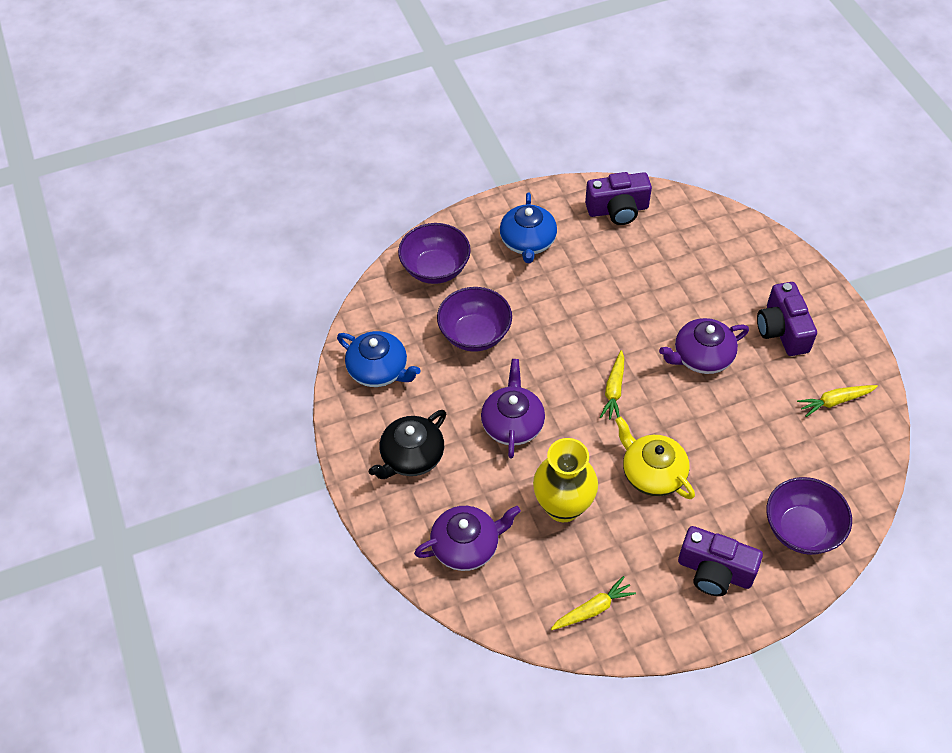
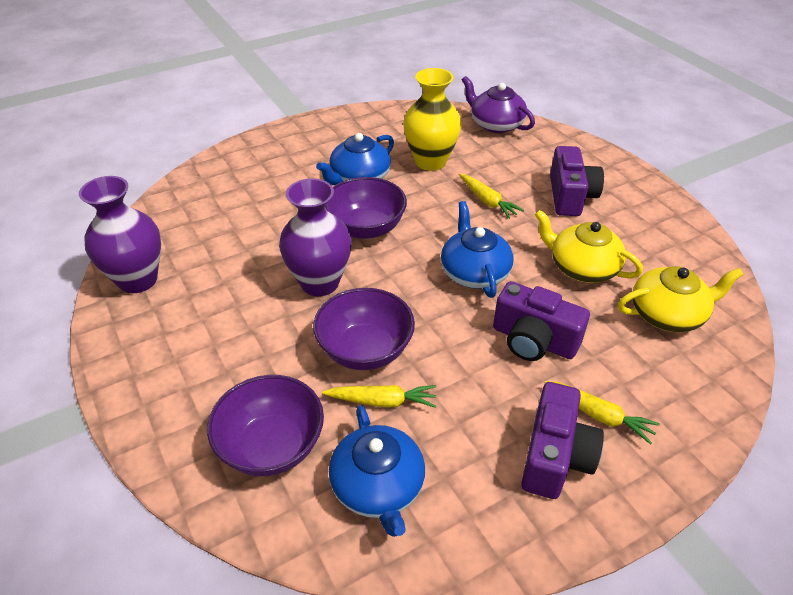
black teapot: [369,410,446,479] = 1 -> none = 0
blue teapot: [337,331,421,387] [500,192,557,263] = 2 -> [316,133,394,185] [329,405,425,537] [441,201,513,298] = 3
purple teapot: [414,506,521,571] [481,359,545,458] [659,318,749,374] = 3 -> [462,76,535,133] = 1
purple vase: none = 0 -> [79,176,161,293] [279,178,352,296] = 2
yellow teapot: [615,416,695,499] = 1 -> [535,210,643,283] [618,266,743,332] = 2

